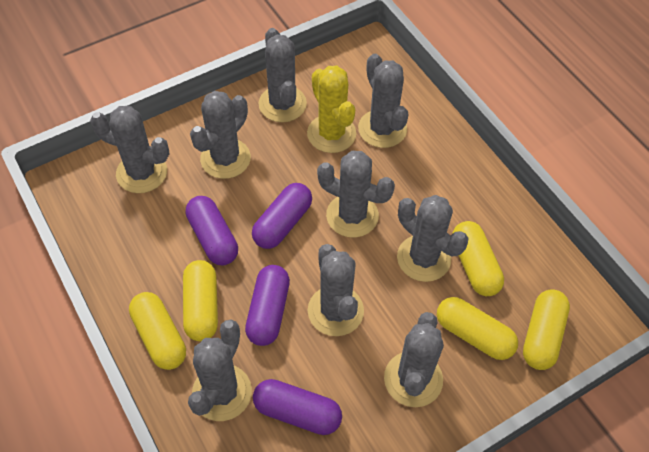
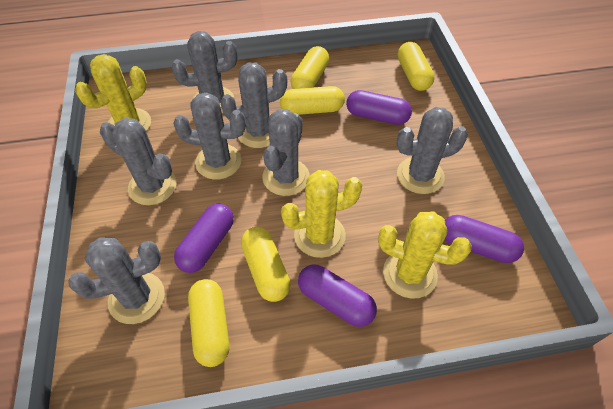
grey cactus: [90,106,169,193] [188,319,252,421] [190,91,251,179] [258,28,307,122] [308,244,364,336] [317,151,395,238] [358,54,409,148] [384,312,444,407] [397,195,468,282] = 9 -> [68,238,165,324] [100,118,176,205] [172,31,238,113] [173,92,246,180] [220,62,287,148] [263,109,310,196] [396,107,468,194] = 7
yellow cactus: [307,65,356,153] = 1 -> [75,54,151,131] [281,170,362,258] [378,211,472,299] = 3

